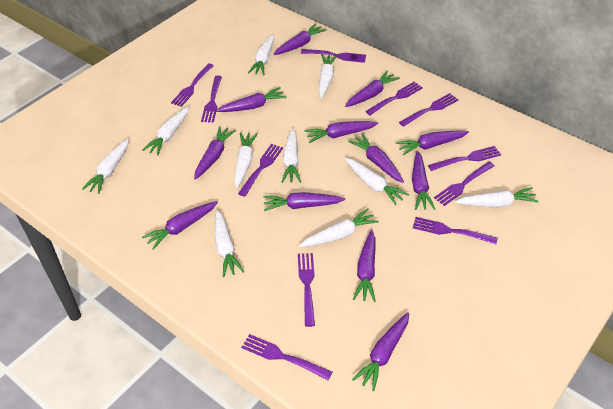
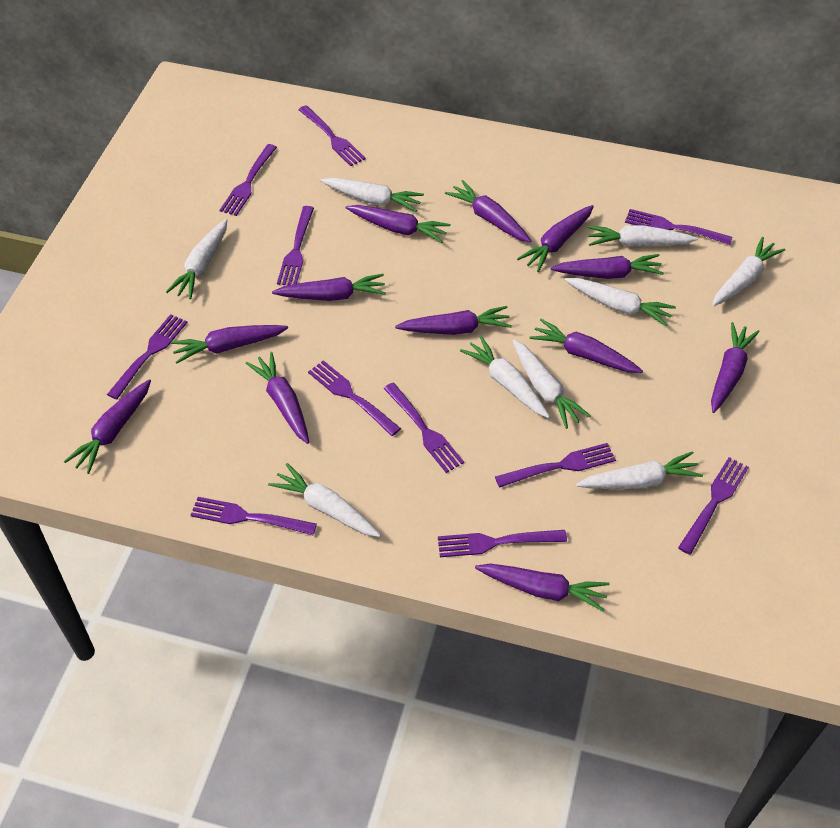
white carrot: [82,139,129,194] [142,106,189,156] [215,210,244,277] [234,132,258,188] [248,34,274,75] [282,128,301,183] [299,209,379,247] [319,54,338,98] [344,158,409,205] [455,187,539,207] = 10 -> [166,219,227,299] [268,463,381,537] [320,178,424,212] [460,336,550,418] [512,339,591,429] [565,278,676,327] [576,451,703,489] [588,225,698,247] [712,237,785,306] = 9

